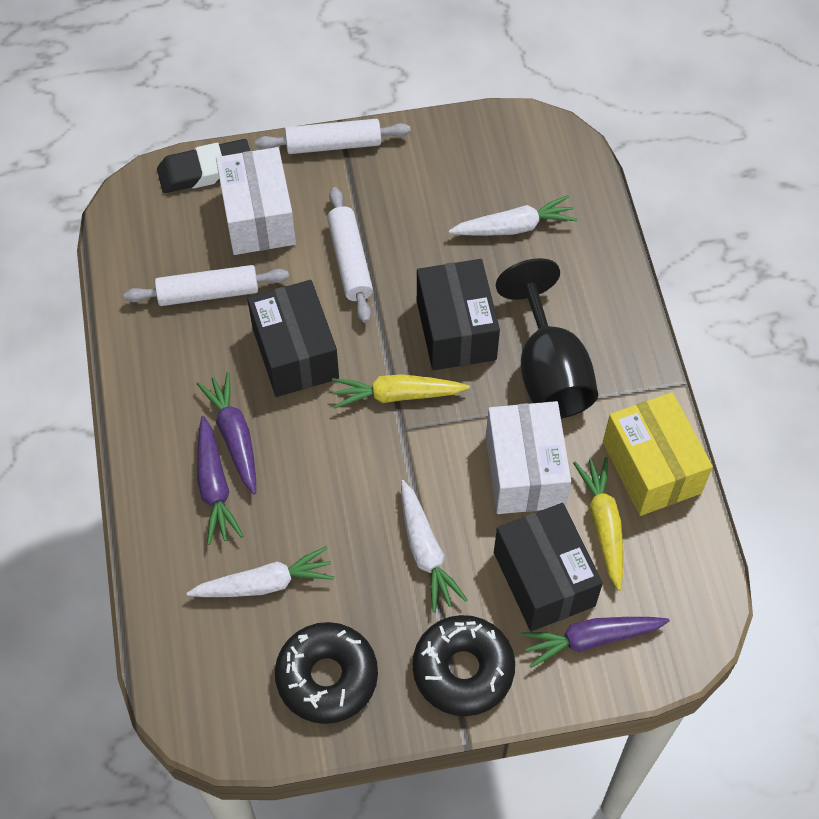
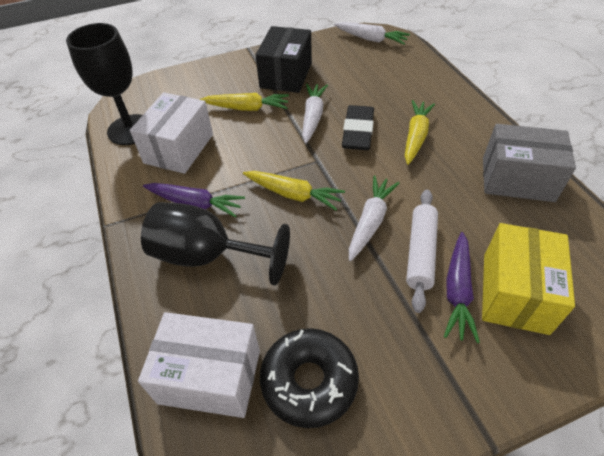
black box: [247,280,339,397] [417,259,500,370] [494,503,603,631] = 3 -> [256,26,312,93] = 1
black donut: [275,622,378,724] [412,615,515,716] = 2 -> [260,328,359,428] = 1
black goblet: [496,258,598,418] = 1 -> [66,23,143,145] [141,202,290,286] = 2
grey box: none = 0 -> [483,124,576,202] = 1
purple carrot: [197,372,256,494] [197,416,243,545] [521,617,670,668] = 3 -> [143,183,245,217] [444,232,480,343] = 2
white rolling pin: [124,265,289,306] [255,119,411,154] [327,187,373,323] = 3 -> [406,190,438,313] = 1
yellow carrot: [332,374,470,409] [573,457,623,591] = 2 -> [200,93,289,111] [243,171,345,211] [405,100,435,165] = 3

